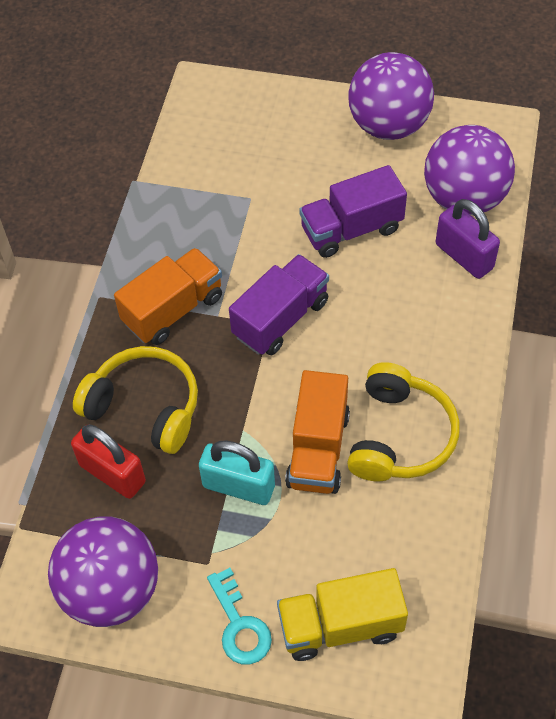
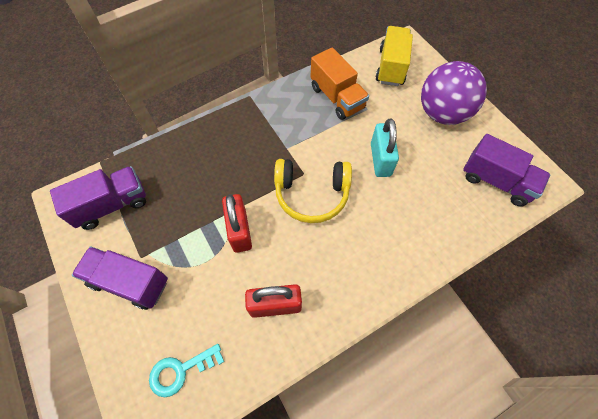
orange truck: [114,248,222,345] [285,370,350,494] = 2 -> [311,47,369,120] = 1
purple ball: [48,516,158,627] [349,52,434,140] [424,125,515,215] = 3 -> [421,61,487,125] = 1
purple padlock: [436,199,500,279] = 1 -> none = 0
purple truck: [229,254,329,355] [299,165,407,258] = 2 -> [50,166,146,230] [72,246,168,310] [463,134,550,207] = 3
red padlock: [71,424,146,499] = 1 -> [222,194,252,253] [245,284,302,318] = 2
yellow headphones: [73,346,198,454] [347,362,460,481] = 2 -> [274,159,352,223] = 1

